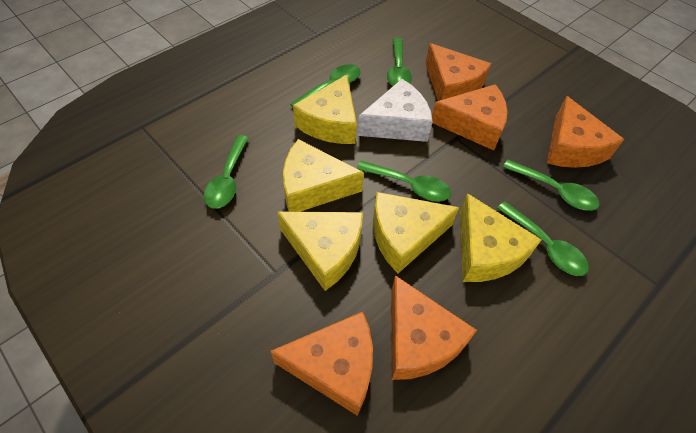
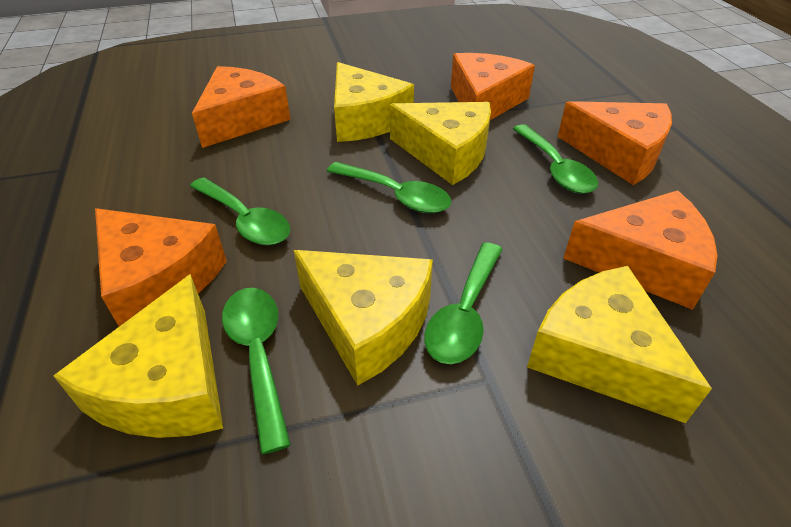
green spoon: [204,135,249,209] [290,64,361,107] [357,161,451,202] [387,38,412,86] [497,202,589,276] [503,160,600,211] = 6 -> [190,178,290,245] [222,288,291,454] [327,162,452,213] [424,242,503,364] [513,124,598,194] = 5
white cheese: [358,79,433,142] = 1 -> none = 0

